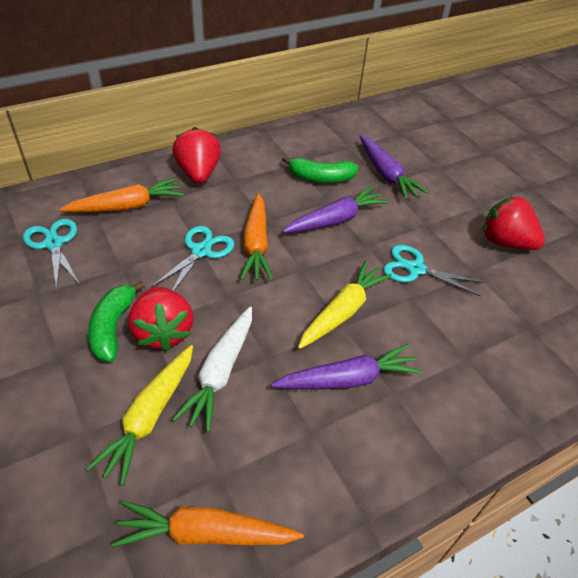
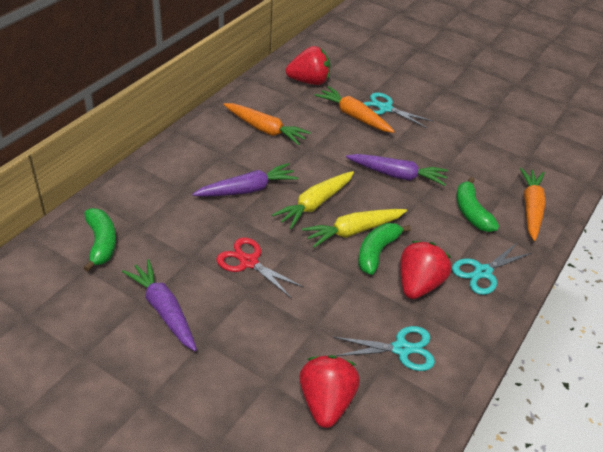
green banana: [88,281,145,362] [282,156,358,183] = 2 -> [83,208,116,272] [358,223,411,275] [456,177,499,232] = 3
red scissors: none = 0 -> [216,237,304,299] = 1
white carrot: [172,306,252,432] = 1 -> none = 0

